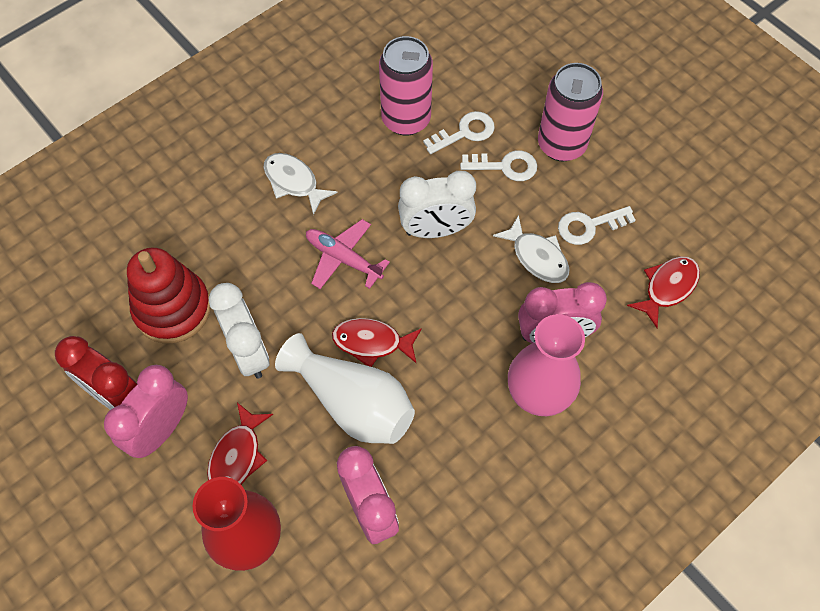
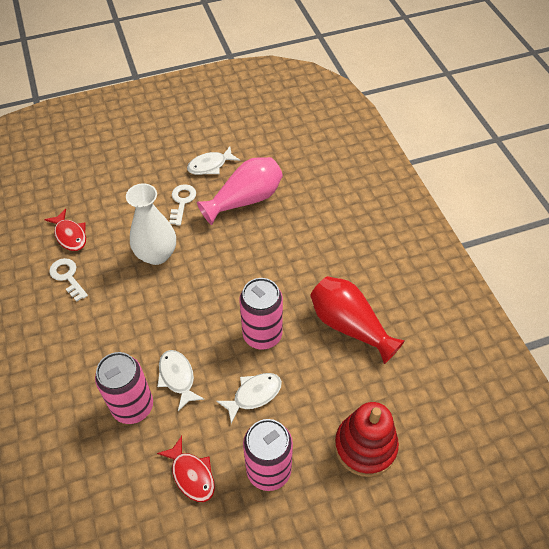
pink can: [379,36,433,136] [538,63,603,162] = 2 -> [95,352,153,424] [239,278,283,349] [243,419,293,491] = 3
pink clock: [104,365,188,458] [337,446,399,544] [518,282,607,343] = 3 -> none = 0
pink plane: [306,219,390,289] = 1 -> none = 0
red clock: [55,336,137,410] = 1 -> none = 0
red fish: [207,403,273,485] [332,318,422,367] [627,256,700,328] = 3 -> [44,209,86,251] [157,436,215,502] = 2
white clock: [209,283,269,379] [398,171,476,238] = 2 -> none = 0
white fish: [264,153,338,215] [493,215,569,283] = 2 -> [157,350,205,411] [187,147,240,175] [216,373,282,424] = 3
white key: [423,111,495,154] [460,150,537,181] [558,206,636,245] = 3 -> [49,258,88,302] [169,184,196,225] = 2

